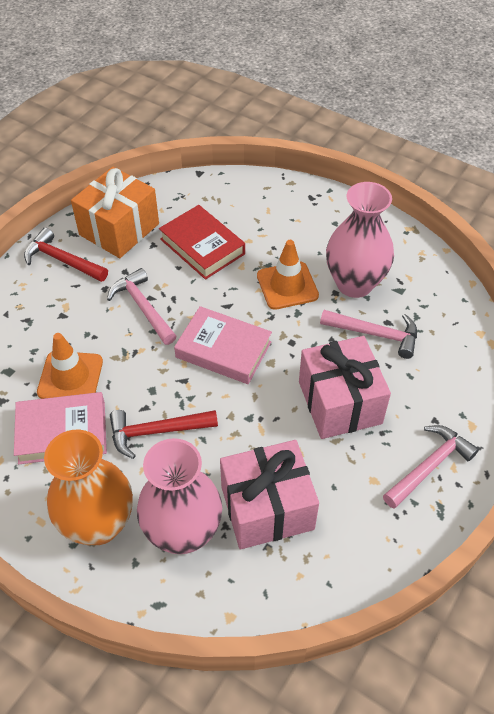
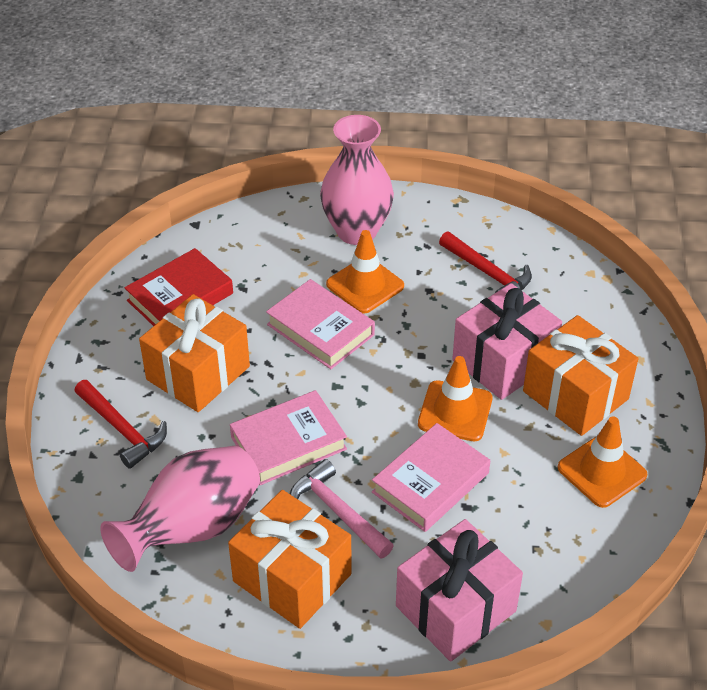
orange gift: [71,167,159,258] = 1 -> [139,294,250,412] [228,490,351,629] [523,315,638,436] = 3
orange traffic cone: [37,333,103,399] [257,240,319,310] = 2 -> [326,230,404,314] [418,356,493,441] [558,416,647,508] = 3
orange vase: [44,430,133,545] = 1 -> none = 0
pink book: [14,392,107,464] [174,306,272,384] = 2 -> [230,390,347,485] [266,279,375,369] [372,423,490,532] = 3
pink hammer: [107,268,177,345] [320,310,417,359] [383,425,479,509] = 3 -> [290,459,394,559] = 1

